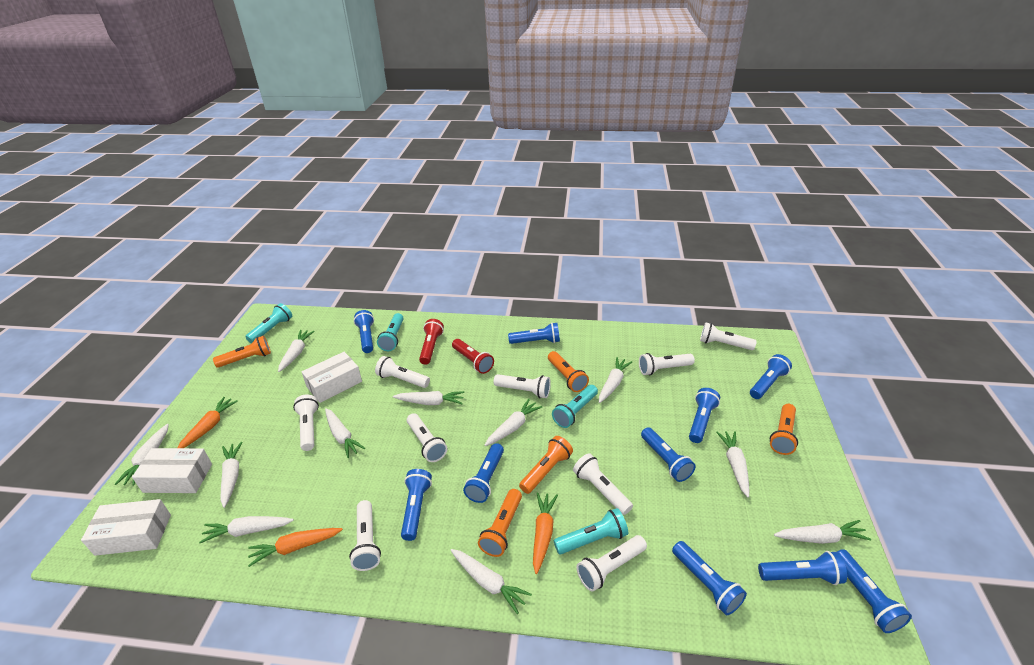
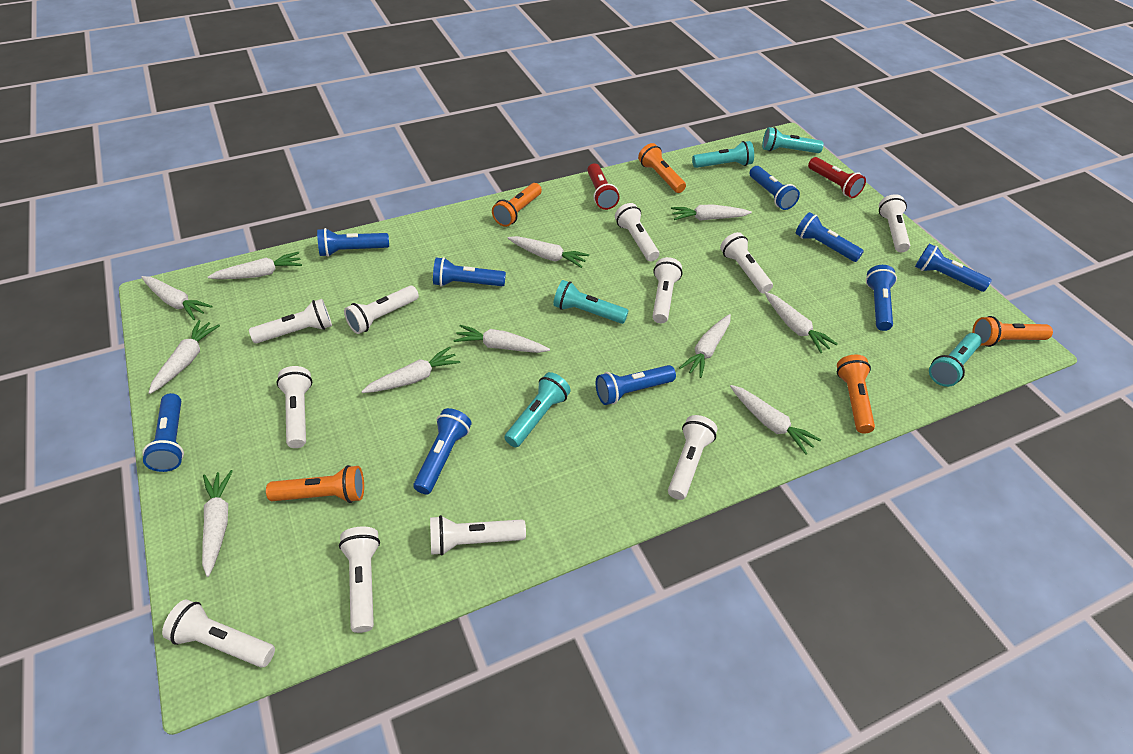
blue flashlight: [354,310,374,353] [401,469,432,541] [463,443,504,503] [508,322,560,344] [641,427,696,482] [672,541,747,615] [689,388,720,443] [750,354,792,399] [758,551,847,585] [837,549,912,633] = 10 -> [142,393,184,472] [317,228,389,257] [413,408,471,494] [433,257,506,287] [596,365,676,405] [749,166,800,210] [796,212,864,262] [866,265,897,331] [915,243,992,292] = 9
orange carrot: [177,397,238,448] [248,528,343,567] [533,492,558,574] = 3 -> none = 0
turquoise flashlight: [245,303,292,343] [377,313,404,351] [552,385,598,428] [554,508,628,554] = 4 -> [504,372,571,447] [553,280,629,324] [692,141,754,168] [762,127,824,153] [929,333,982,387] = 5
white box: [81,499,171,556] [132,448,212,493] [302,352,362,403] = 3 -> none = 0
white flashlight: [293,394,319,451] [349,500,381,571] [375,356,430,388] [407,413,447,462] [493,374,551,398] [573,453,633,515] [576,535,647,592] [639,353,695,375] [700,322,757,350] = 9 -> [162,599,275,668] [249,299,332,343] [276,366,312,448] [339,527,380,633] [344,286,419,334] [430,515,526,555] [615,203,659,261] [652,257,682,323] [668,415,717,500] [720,232,773,293] [879,194,910,252] = 11

